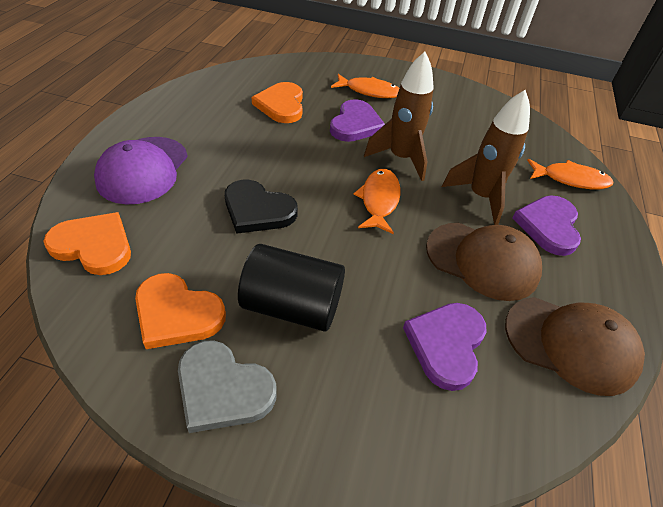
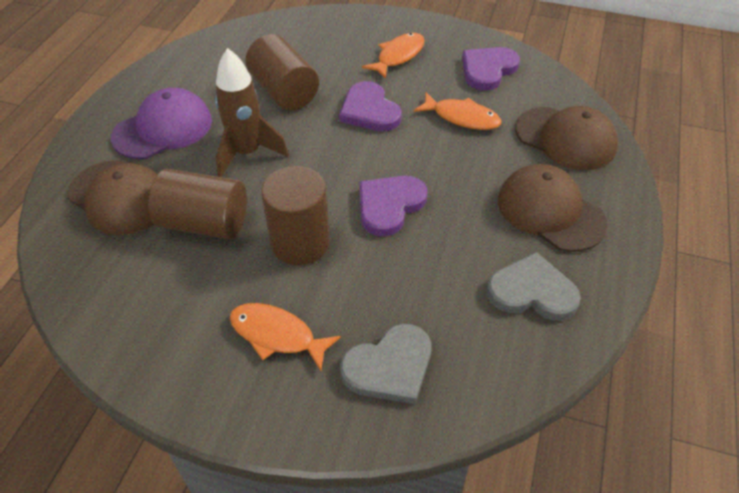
black cylinder: [238,244,345,332] = 1 -> none = 0
black heart: [225,179,298,234] = 1 -> none = 0
brown cap: [426,223,542,301] [505,297,645,396] = 2 -> [68,160,157,235] [498,164,607,252] [515,106,618,170] = 3
brown cylinder: none = 0 -> [148,169,247,239] [245,34,319,111] [261,166,330,265] = 3
brown rocket: [364,52,434,181] [442,90,530,225] = 2 -> [215,48,289,177] = 1
grey heart: [178,340,277,433] = 1 -> [340,324,431,404] [487,252,581,321] = 2
orange heart: [43,212,131,275] [135,273,226,349] [252,82,303,123] = 3 -> none = 0

